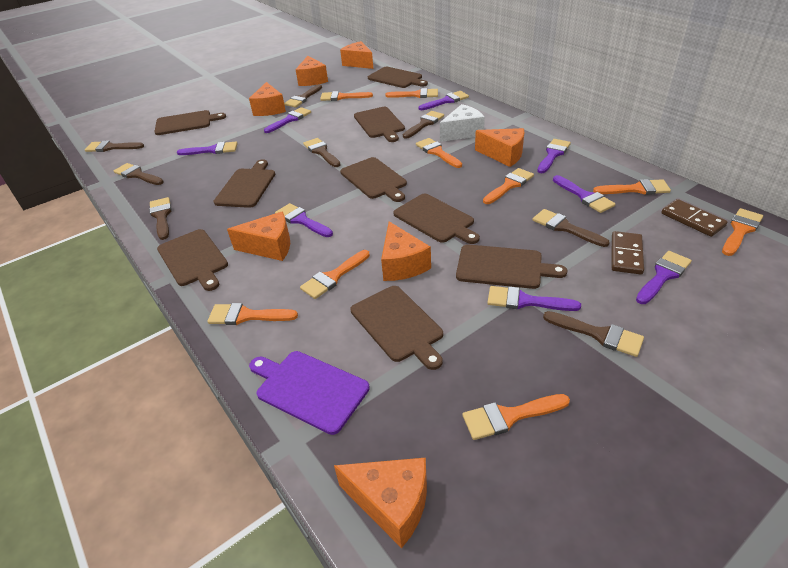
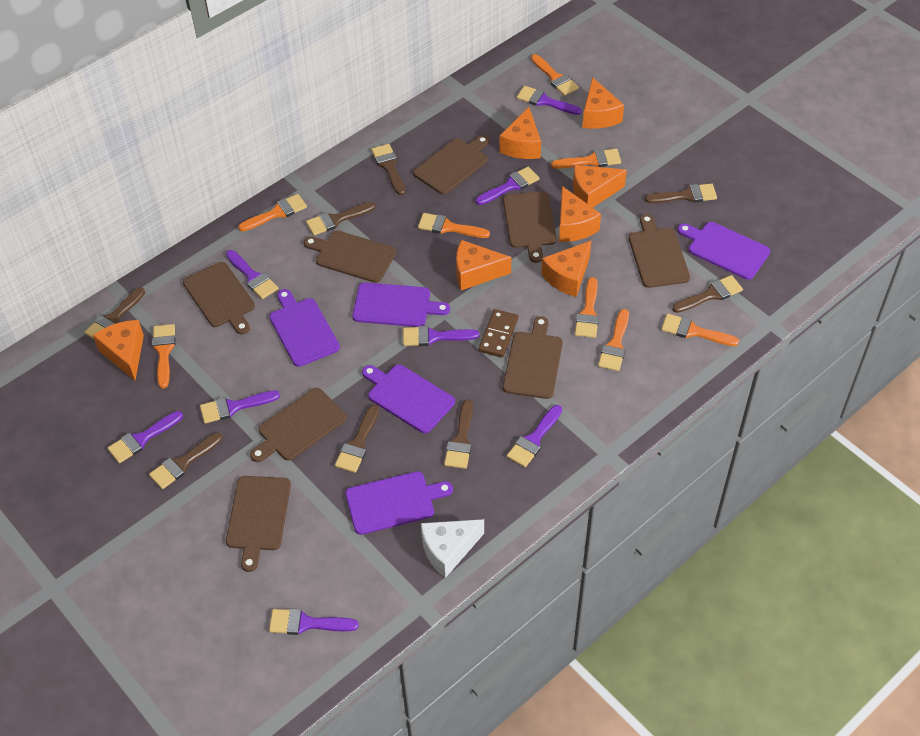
brown cutting board: [154,110,226,135] [157,229,228,291] [214,160,275,208] [340,157,407,202] [350,286,443,370] [354,107,405,142] [368,67,428,88] [393,194,480,244] [456,244,567,289] = 9 -> [183,262,255,334] [226,476,291,572] [250,388,347,462] [304,230,396,283] [413,135,489,195] [503,191,557,263] [503,316,563,399] [629,214,690,288] = 8
brown domino: [612,231,644,275] [661,199,728,237] = 2 -> [478,309,518,358] = 1
orange brush: [207,303,298,325] [300,250,370,299] [320,91,373,101] [385,88,438,98] [416,138,462,168] [462,394,570,440] [483,168,534,204] [593,179,671,195] [722,208,763,256] = 9 -> [152,324,175,388] [238,194,307,232] [418,213,490,238] [531,54,579,96] [551,149,621,169] [575,277,599,338] [598,309,629,371] [661,314,739,346] = 8
purple cutting board: [249,351,370,435] = 1 -> [269,289,340,367] [345,471,453,535] [353,282,450,327] [362,364,455,433] [677,222,770,280] = 5

